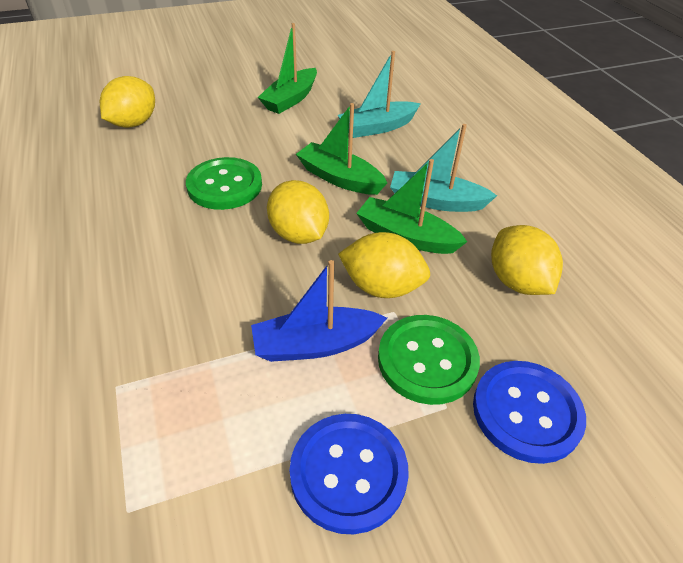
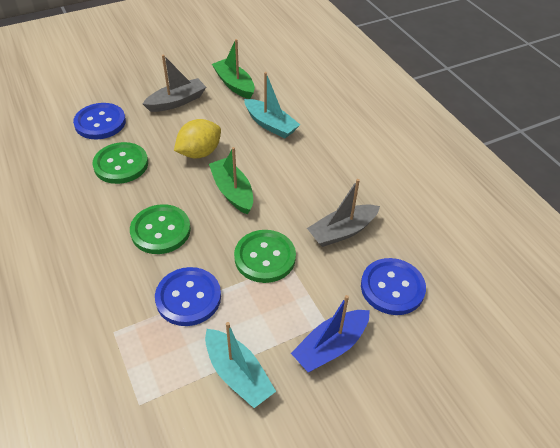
blue button: [290,414,409,534] [473,361,586,464] = 2 -> [73,103,126,140] [155,267,221,326] [361,258,426,315] = 3
green boat: [258,23,317,114] [296,103,387,195] [356,159,467,254] = 3 -> [209,147,253,214] [212,39,255,99] = 2
green button: [186,157,262,210] [378,315,480,405] = 2 -> [92,142,148,184] [130,204,191,254] [234,230,296,283] = 3
grey boat: none = 0 -> [143,54,206,112] [307,179,380,247] = 2
yellow lemon: [100,76,155,128] [267,180,329,244] [338,232,430,298] [491,225,563,295] = 4 -> [174,119,221,158] = 1

